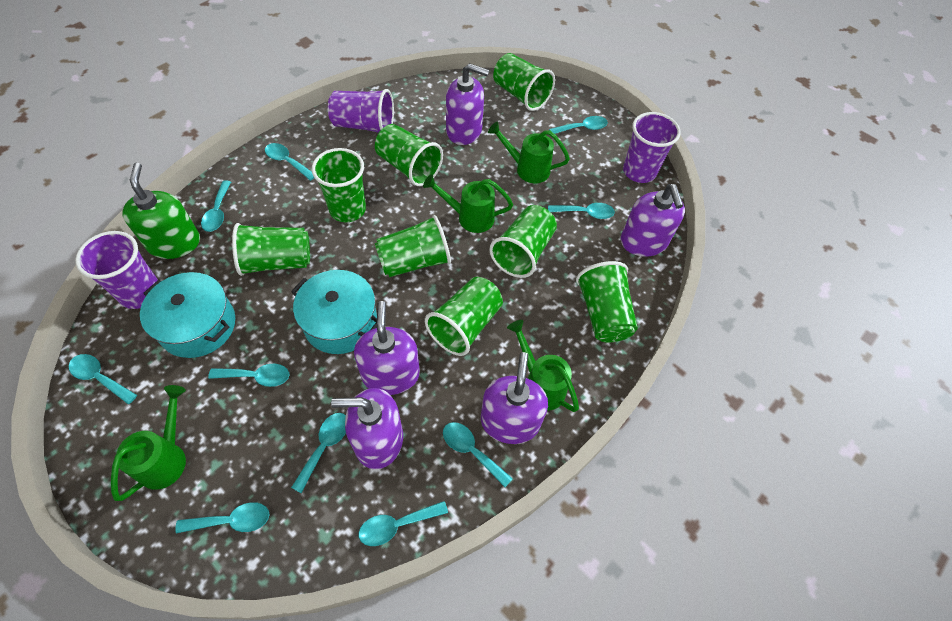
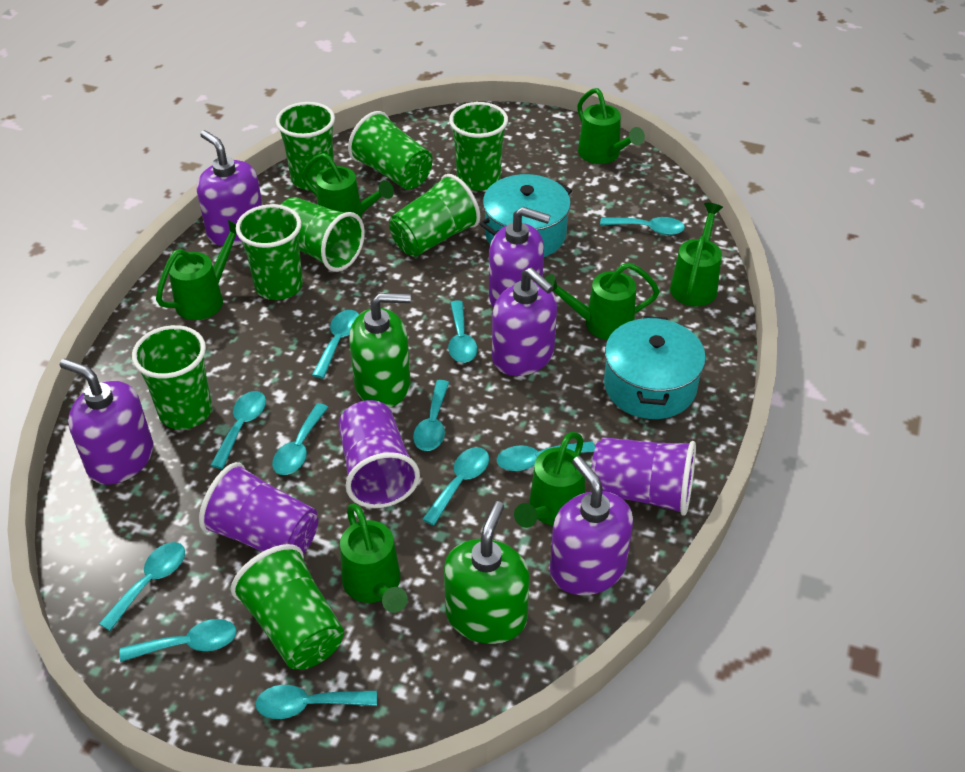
green soap dispenser: [122,163,200,259] = 1 -> [349,293,411,408] [444,501,530,644] = 2
green watering can: [111,385,186,501] [423,174,513,233] [488,122,570,183] [507,320,579,412] = 4 -> [156,220,237,320] [302,153,394,218] [340,503,408,613] [514,432,585,528] [545,262,660,340] [577,88,645,164] [670,203,723,306] = 7
turquoise spoon: [69,354,137,404] [175,502,269,533] [201,180,231,232] [208,364,289,387] [265,143,314,181] [291,413,346,493] [359,501,448,546] [443,422,513,487] [548,203,615,219] [549,116,608,134] = 10 -> [99,542,185,631] [119,619,237,662] [210,391,266,469] [255,685,377,719] [272,403,328,475] [312,310,359,378] [413,380,449,451] [422,447,489,526] [448,300,477,363] [497,441,595,471] [600,217,685,235] = 11

